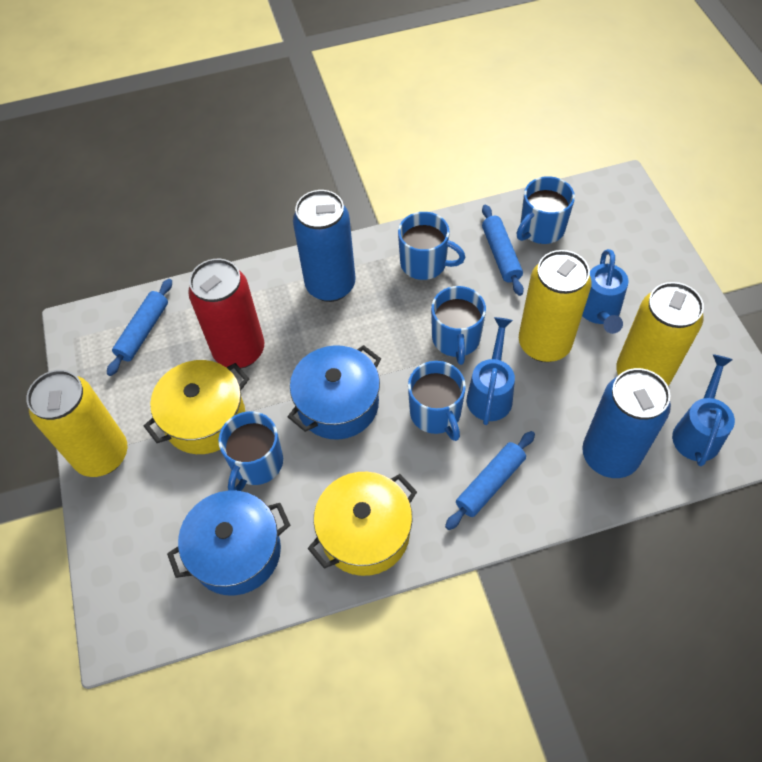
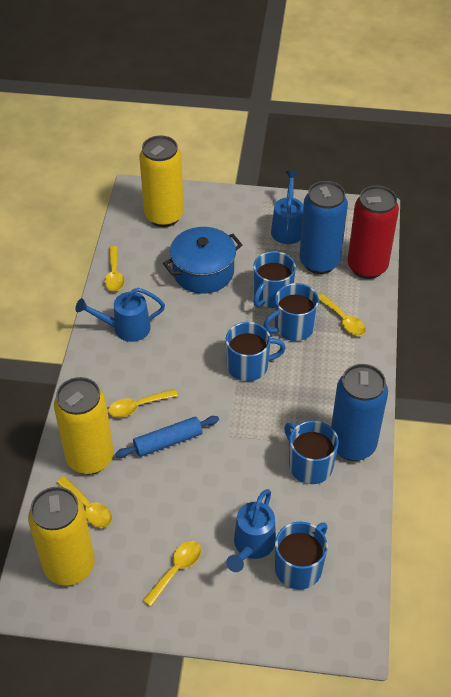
blue pot: [167,490,290,596] [288,345,381,439] = 2 -> [163,227,242,294] = 1
blue rolling pin: [107,279,172,376] [445,431,535,530] [482,205,524,296] = 3 -> [115,416,219,458] = 1
yellow pot: [144,360,249,454] [307,472,417,576] = 2 -> none = 0
yellow spoon: none = 0 -> [57,476,112,528] [105,246,125,291] [108,389,178,418] [143,541,201,607] [318,294,366,336] = 5

